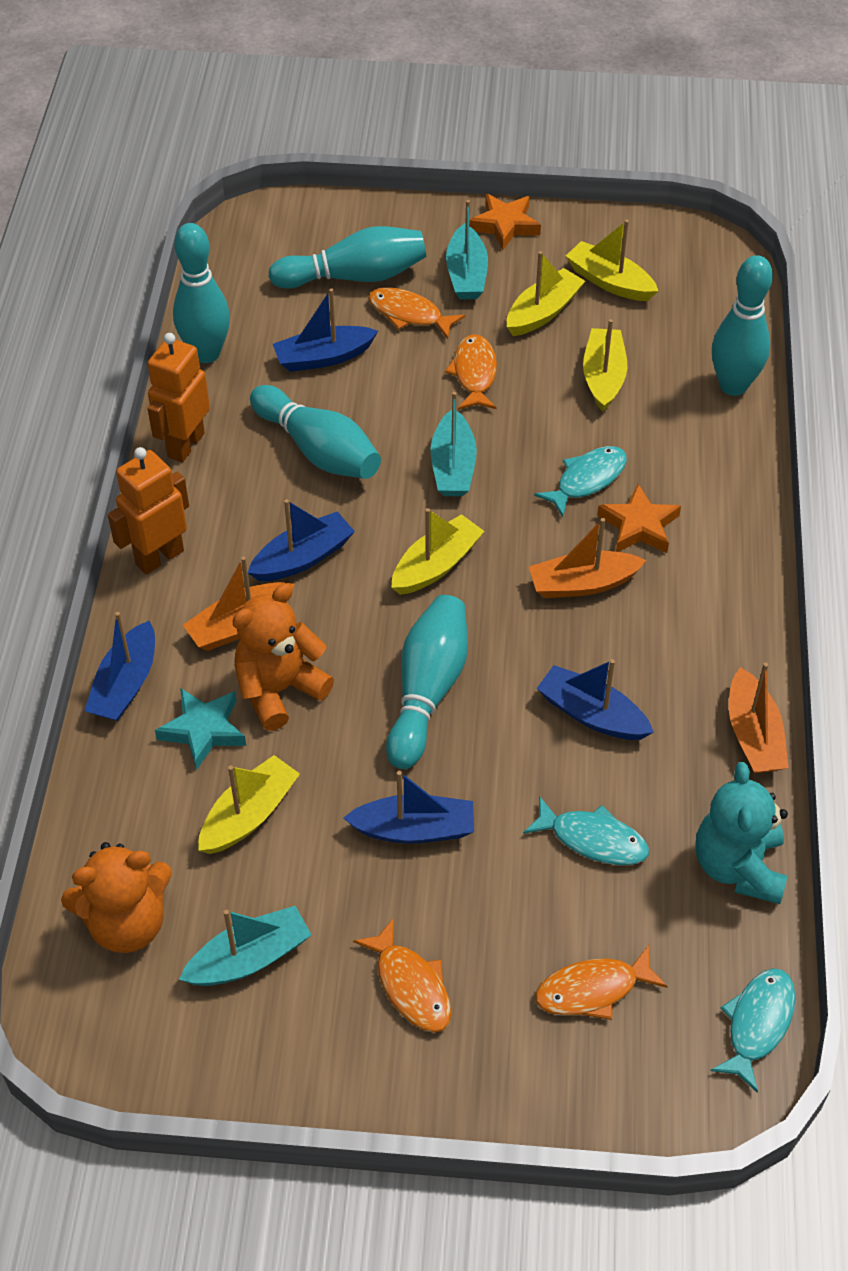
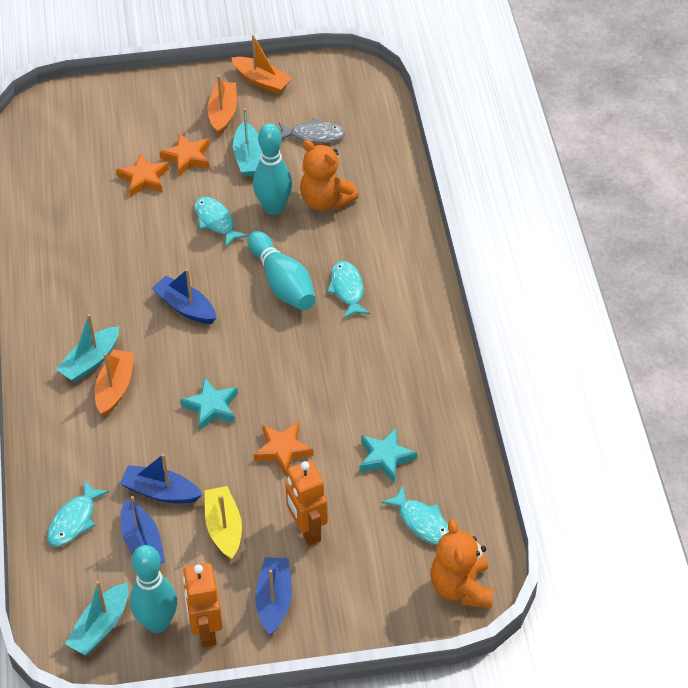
blue boat: [84,612,155,721] [248,499,355,581] [273,288,378,372] [344,771,474,844] [537,659,654,740] = 5 -> [120,454,203,504] [121,496,165,564] [152,269,217,324] [255,557,292,635] = 4
grey fish: none = 0 -> [279,118,346,143] = 1
orange fish: [353,918,452,1033] [368,288,465,339] [445,334,497,410] [535,945,668,1020] = 4 -> none = 0
orange star: [469,194,541,251] [597,484,681,553] = 2 -> [116,153,169,197] [160,133,210,176] [254,422,314,476] = 3
turquoise bowling pin: [173,223,230,363] [250,385,381,479] [268,226,426,289] [386,595,468,769] [712,255,773,396] = 5 -> [130,545,177,633] [247,231,316,310] [253,123,292,215] = 3
turquoise fish: [523,796,649,865] [534,446,627,517] [710,968,796,1093] = 3 -> [47,480,109,547] [195,197,248,247] [327,261,370,319] [381,485,449,545] = 4
turquoise star: [155,688,246,770] = 1 -> [180,377,238,430] [359,428,417,482] = 2
turquoise teddy bear: [696,762,788,904] = 1 -> none = 0
yellow boat: [198,755,300,854] [391,508,485,595] [507,251,585,336] [566,220,658,301] [583,319,627,412] = 5 -> [205,486,242,560] = 1

